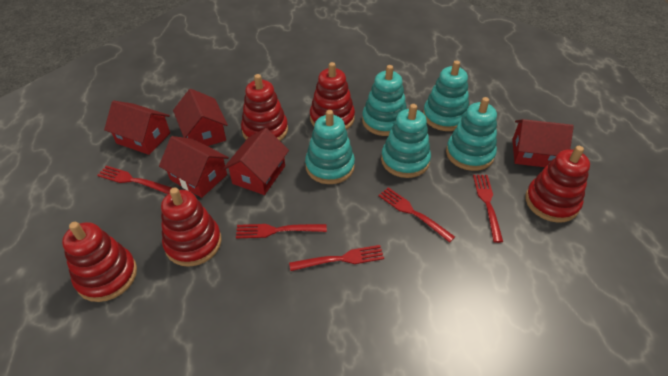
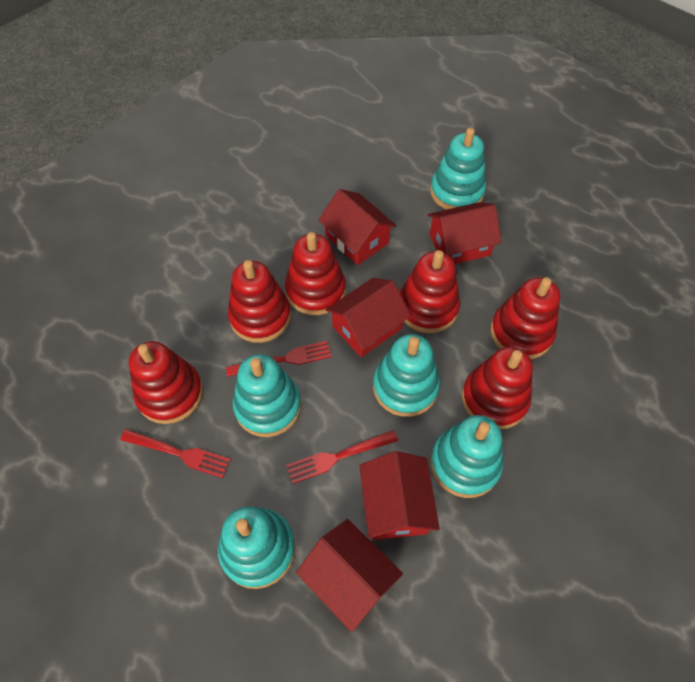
red fork: [97,166,172,194] [236,224,327,239] [289,245,384,271] [378,187,455,243] [473,175,503,243] = 5 -> [120,429,231,478] [226,341,332,377] [286,430,398,484] = 3
red stacking toy: [62,222,137,302] [161,187,221,267] [241,74,288,141] [310,62,355,130] [525,146,590,222] = 5 -> [129,341,203,424] [228,260,291,343] [285,232,346,315] [400,250,460,333] [462,347,533,430] [491,277,560,359] = 6

